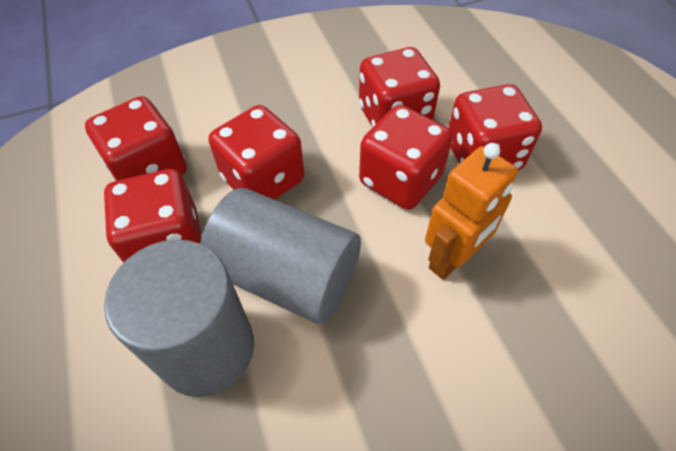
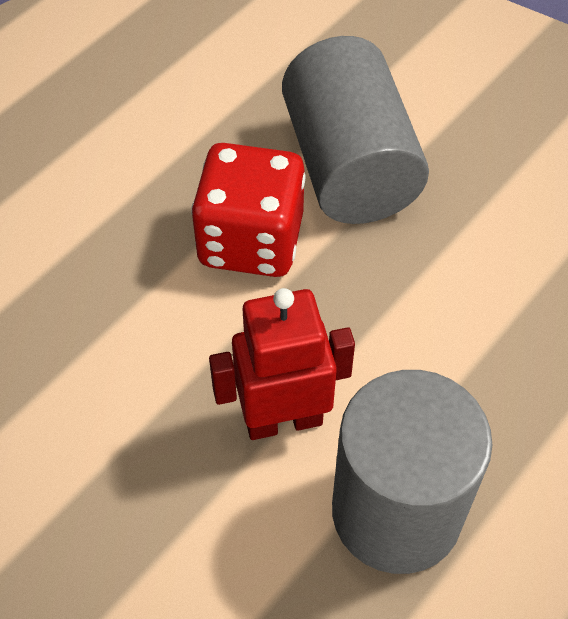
orange robot: [425,143,518,280] = 1 -> none = 0
red dice: [85,96,187,181] [104,169,201,263] [209,105,304,200] [359,47,440,128] [359,105,453,210] [448,84,542,170] = 6 -> [191,143,306,277] = 1
red robot: none = 0 -> [209,288,355,440] = 1

